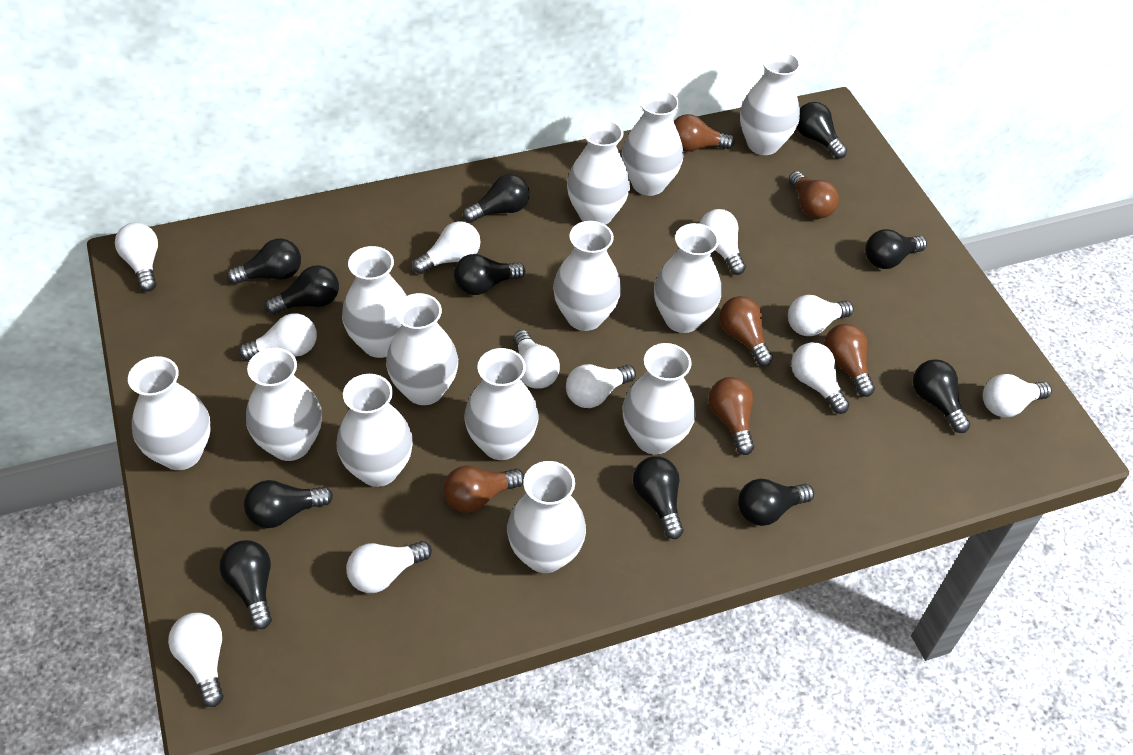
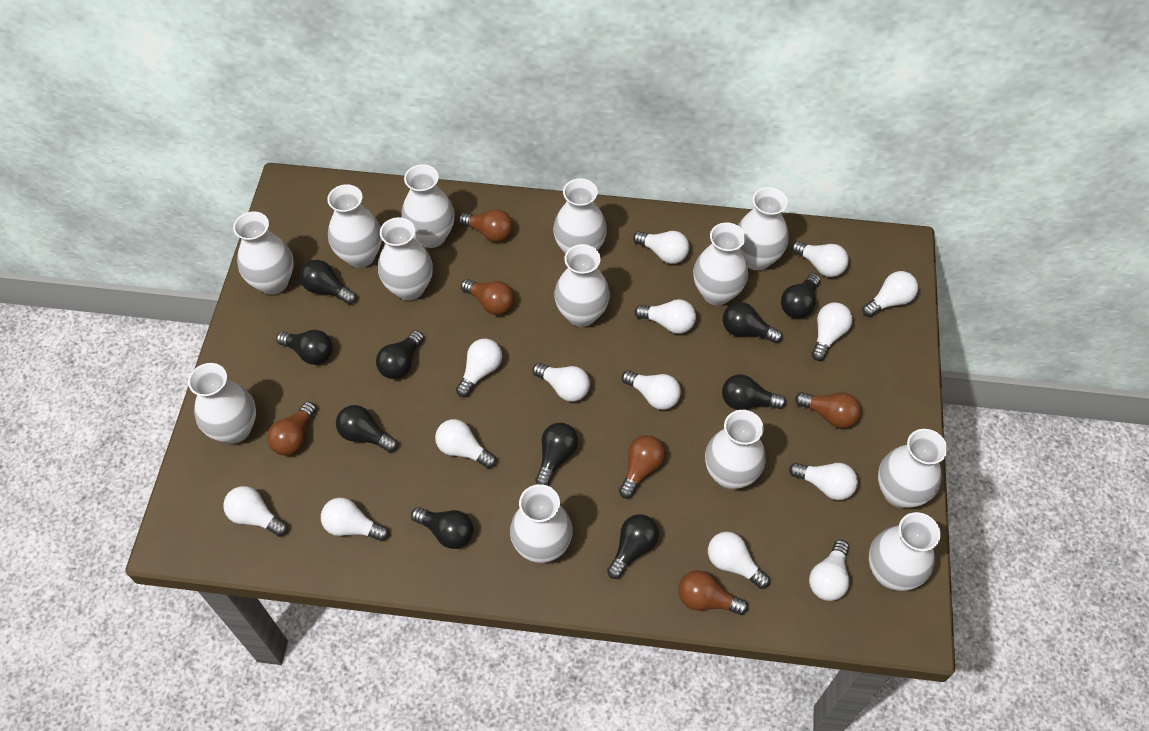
black light bulb: [220,540,272,629] [227,238,301,284] [244,480,333,528] [264,265,339,315] [454,254,526,295] [463,174,530,223] [633,456,684,539] [738,479,814,526] [796,102,847,159] [865,229,927,269] [913,359,970,433] = 11 -> [276,330,333,365] [300,260,356,304] [336,405,398,452] [376,330,424,379] [411,507,473,549] [535,423,578,486] [607,514,659,579] [722,374,786,410] [723,302,783,343] [781,273,820,318] = 10
white light bulb: [115,223,158,292] [168,613,224,707] [239,313,317,360] [346,541,432,593] [412,221,481,274] [513,330,560,389] [566,364,636,408] [700,209,746,275] [788,295,854,336] [791,342,850,414] [983,374,1052,417] = 11 -> [223,486,288,537] [321,498,389,541] [435,419,496,469] [456,338,502,397] [532,363,590,402] [622,370,681,410] [633,231,689,264] [634,299,696,334] [708,532,770,589] [789,463,858,500] [791,241,849,277] [809,540,849,601] [812,302,852,361] [862,271,918,317] = 14

